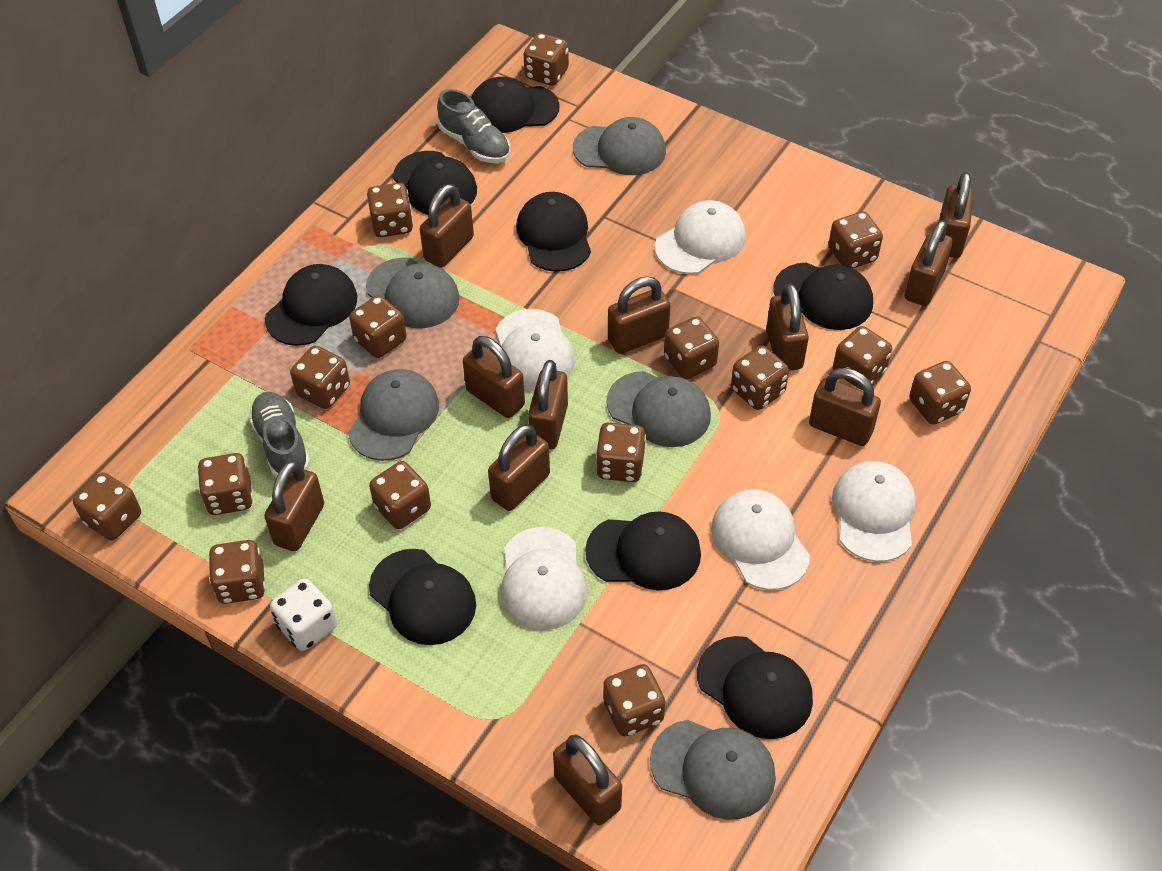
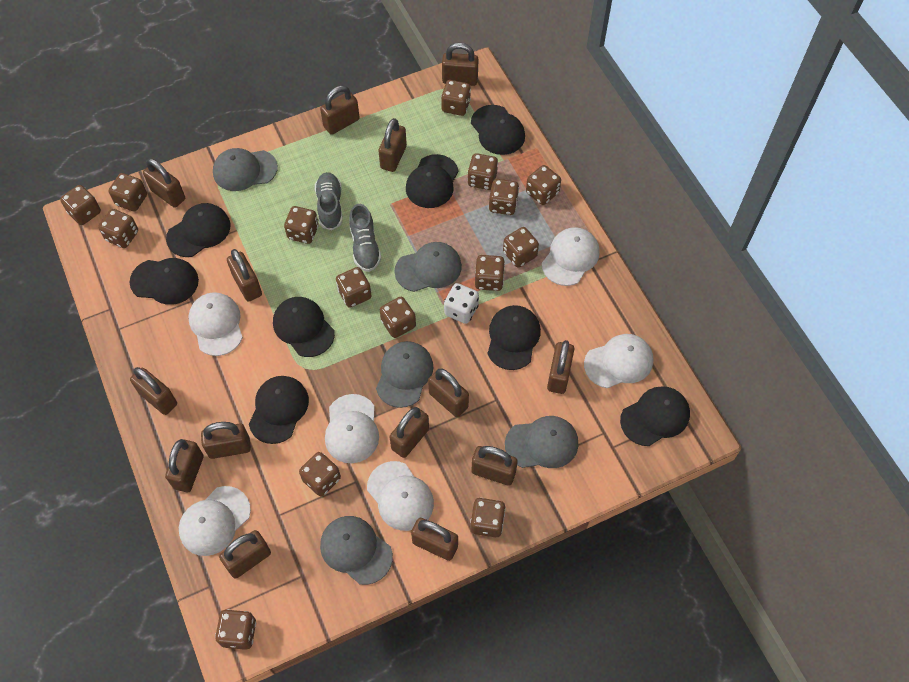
brown padlock: [264,461,324,551] [420,184,474,268] [463,336,525,418] [488,424,550,511] [528,360,568,449] [553,735,622,825] [608,276,671,354] [766,283,809,371] [809,368,881,446] [905,220,953,306] [939,172,973,258] = 11 -> [130,367,177,415] [143,158,185,208] [165,439,204,492] [201,422,251,459] [219,530,271,579] [227,249,262,302] [320,86,360,135] [378,118,407,172] [389,407,429,458] [411,518,458,561] [428,369,469,417] [442,43,478,86] [471,446,518,486] [547,340,574,394] = 14
white cap: [496,309,575,391] [501,527,587,630] [655,200,746,274] [711,489,810,590] [832,461,916,562] = 5 -> [179,486,251,556] [188,292,243,356] [325,394,379,463] [367,461,434,531] [542,227,600,286] [584,334,653,388] = 6

